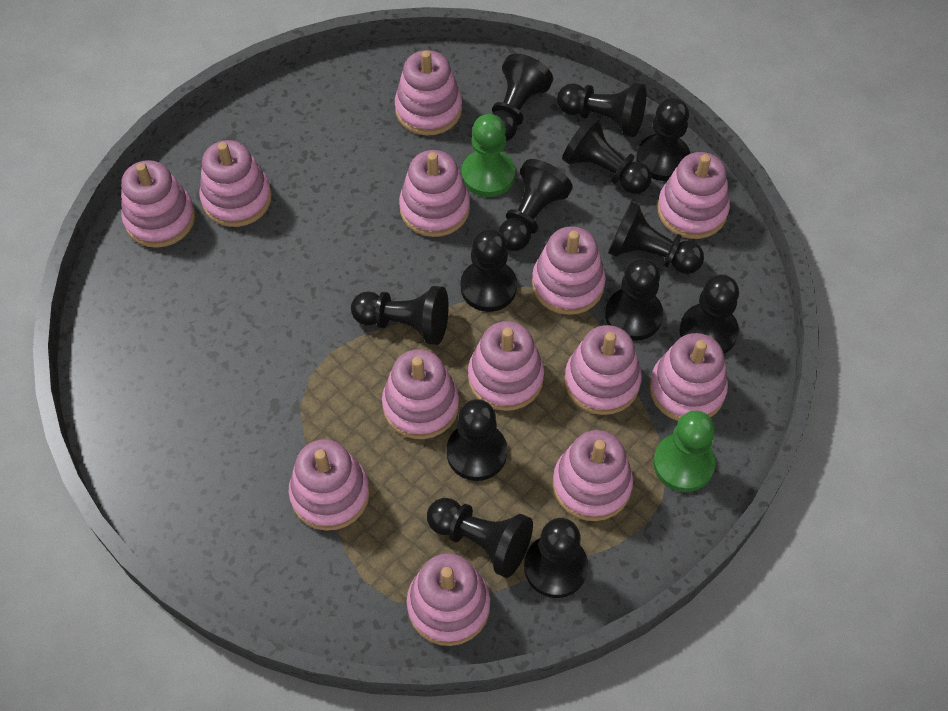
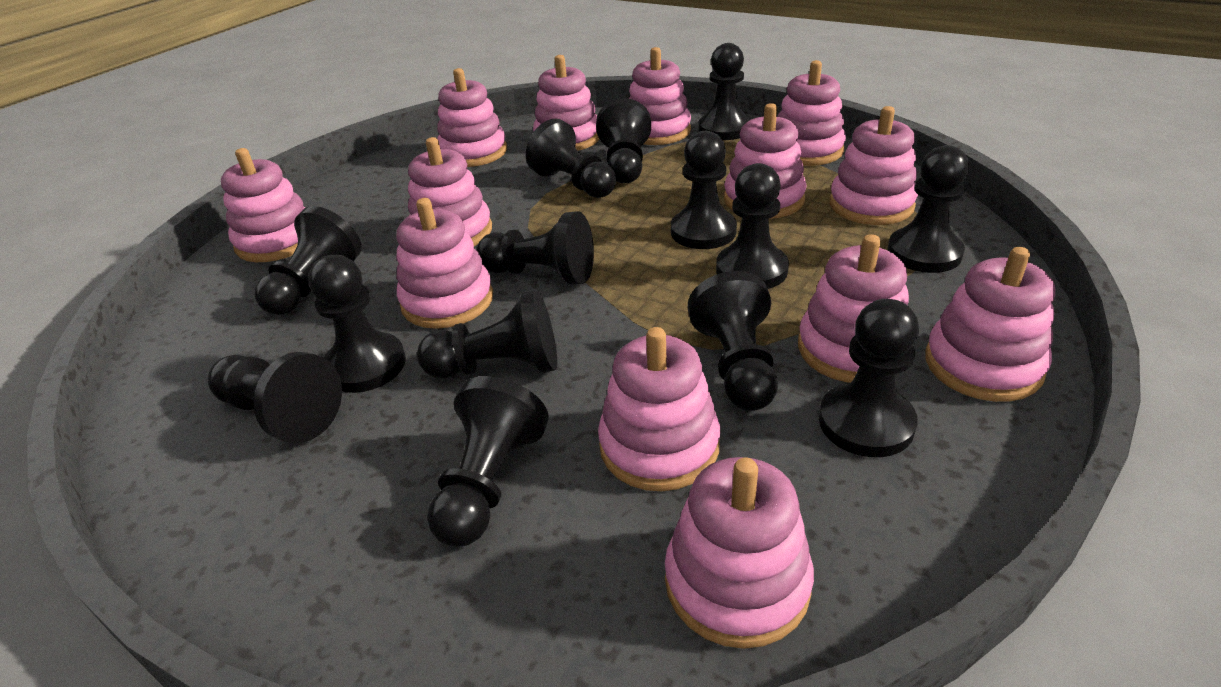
black pawn: [351,286,449,345] [427,498,533,578] [447,399,507,481] [460,229,517,312] [492,54,553,141] [499,159,573,251] [524,518,588,598] [557,82,646,137] [562,115,652,194] [605,258,663,341] [608,201,704,274] [636,98,691,181] [679,275,739,354] = 13 -> [208,352,342,443] [255,206,361,315] [308,255,406,393] [417,289,557,378] [427,376,549,547] [477,211,594,284] [526,118,616,198] [596,98,651,183] [671,131,737,249] [688,271,778,411] [699,43,751,140] [716,163,789,289] [819,299,919,457] [887,145,969,273] = 14
green pawn: [462,114,515,197] [653,411,716,492] = 2 -> none = 0

